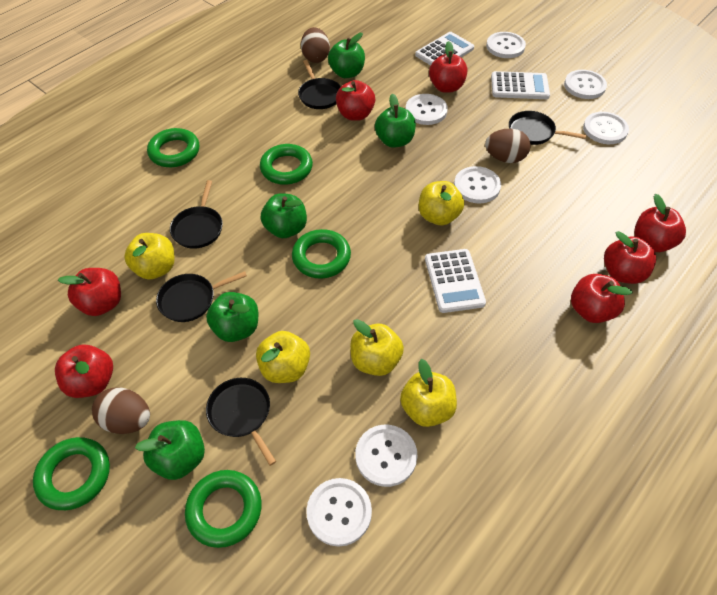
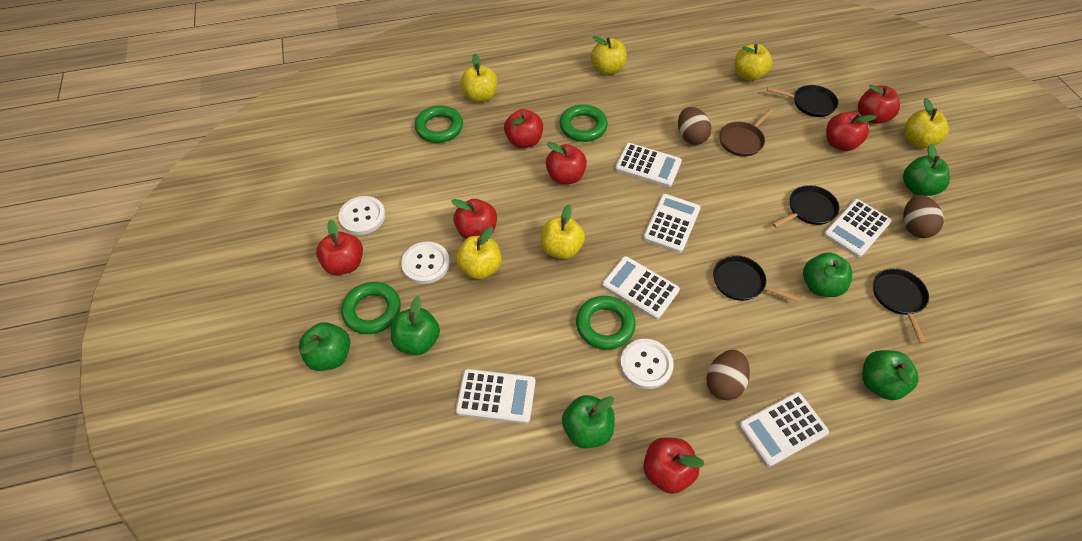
black pan: [156,271,247,322] [170,180,223,249] [206,378,276,466] [298,60,341,109] [509,111,586,145] = 5 -> [713,255,800,302] [767,85,838,117] [772,185,839,227] [873,268,929,344] = 4
brown pan: none = 0 -> [719,109,773,157] = 1
green apple: [135,420,205,480] [206,292,258,342] [261,193,307,238] [328,33,365,78] [375,94,416,148] = 5 -> [299,322,350,371] [391,296,440,355] [562,395,615,448] [803,253,852,297] [862,350,919,400] [903,144,950,196] = 6
green ring: [33,437,110,510] [147,128,199,167] [185,470,262,548] [260,144,313,185] [292,229,351,279] = 5 -> [342,282,401,334] [415,105,463,143] [559,104,608,142] [576,296,636,350] = 4
white button: [306,478,372,547] [355,425,418,487] [406,94,448,125] [454,166,501,203] [486,32,526,58] [564,70,607,99] [583,112,629,144] = 7 -> [338,196,385,235] [401,241,450,284] [620,339,674,389] = 3
white calculator: [415,32,474,66] [425,249,486,313] [491,71,550,99] = 3 -> [456,369,535,424] [602,256,680,319] [615,143,682,187] [643,194,701,253] [739,392,829,467] [823,199,891,258] = 6
yellow apple: [124,233,175,280] [256,331,310,383] [350,319,404,376] [400,359,457,427] [419,181,464,225] = 5 -> [456,227,502,279] [460,53,498,102] [541,204,585,259] [591,36,627,75] [735,44,772,81] [904,98,949,148] = 6

